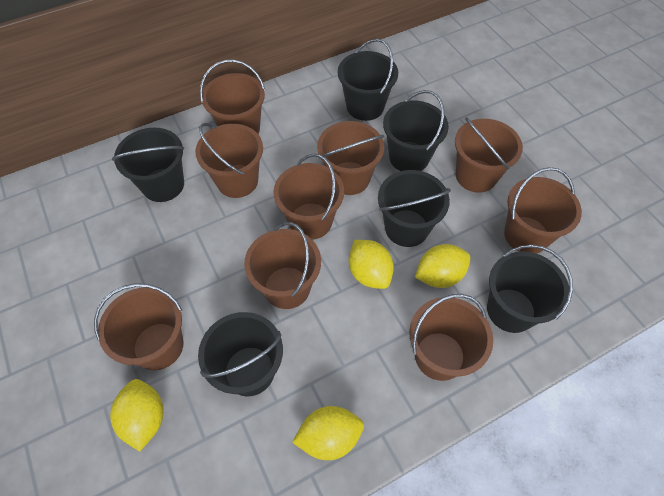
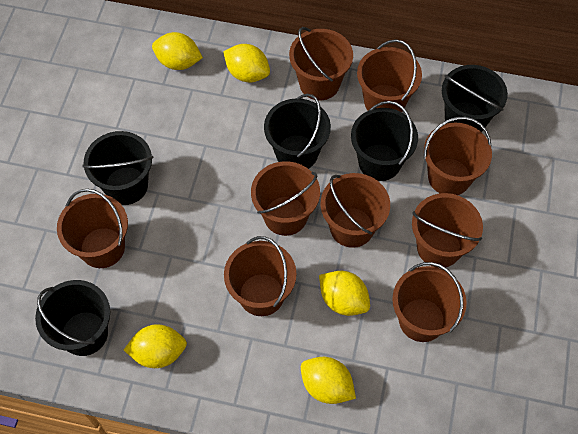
black bucket: [112,128,184,202] [198,312,283,396] [338,39,398,121] [378,170,451,247] [383,90,449,171] [487,245,573,333] = 6 -> [35,280,110,356] [82,131,154,205] [264,94,331,169] [351,101,418,181] [442,65,508,132] = 5
yellow lemon: [110,379,163,452] [292,406,364,460] [349,240,394,289] [415,244,471,288] = 4 -> [124,324,187,368] [152,32,203,70] [223,44,270,82] [301,357,356,404] [319,271,370,316] = 5

